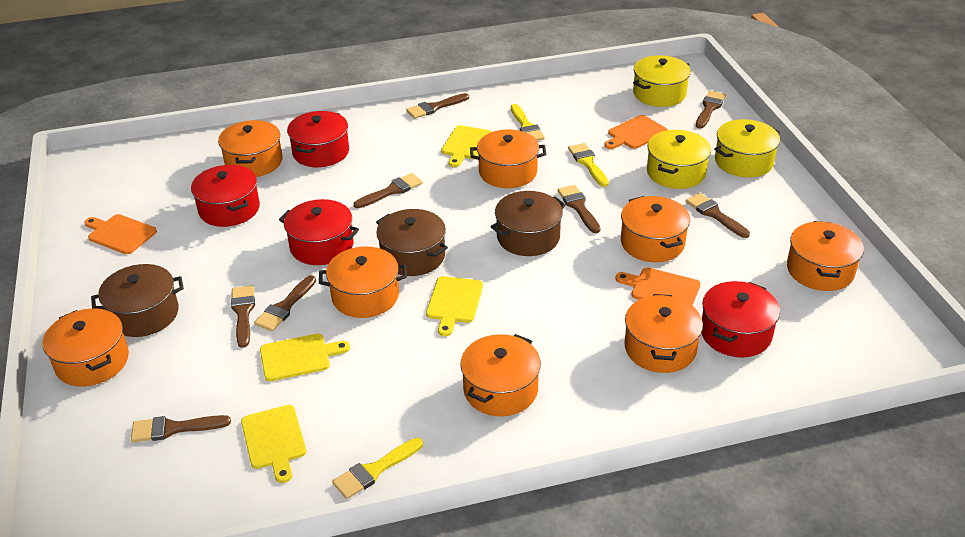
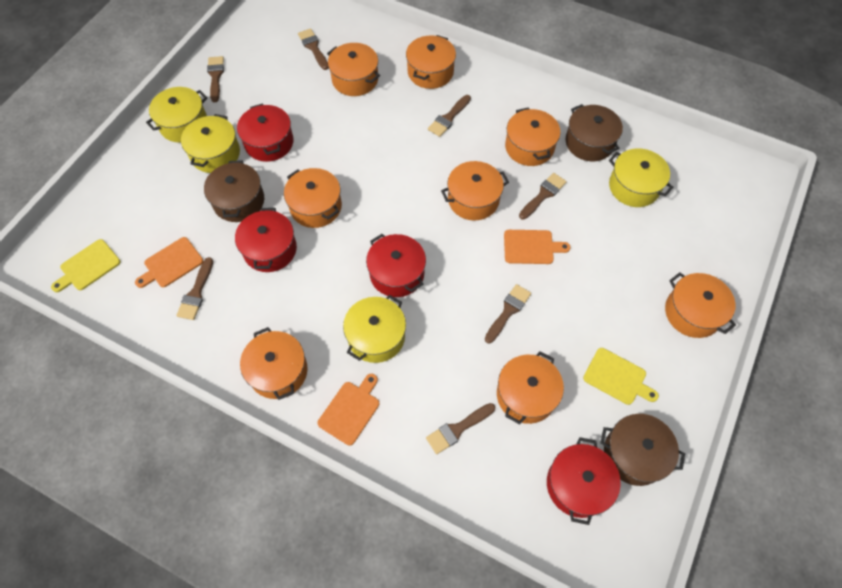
brown brush: [131,415,231,442] [231,285,255,348] [254,275,316,331] [354,173,423,208] [406,93,469,119] [557,185,601,233] [686,193,750,238] [696,91,726,129] = 8 -> [176,257,213,320] [207,56,224,102] [298,28,329,70] [426,403,495,454] [428,95,471,137] [485,284,531,344] [519,173,567,219] = 7
yellow brush: [332,438,423,499] [511,104,545,141] [568,143,609,187] = 3 -> none = 0
yellow cutting board: [241,405,306,483] [260,334,350,381] [426,276,483,336] [441,125,492,167] = 4 -> [51,239,121,292] [583,348,659,405] = 2
yellow pot: [633,55,691,107] [647,130,711,189] [714,119,780,178] = 3 -> [146,87,207,143] [181,114,240,173] [343,295,406,363] [609,148,673,207] = 4

